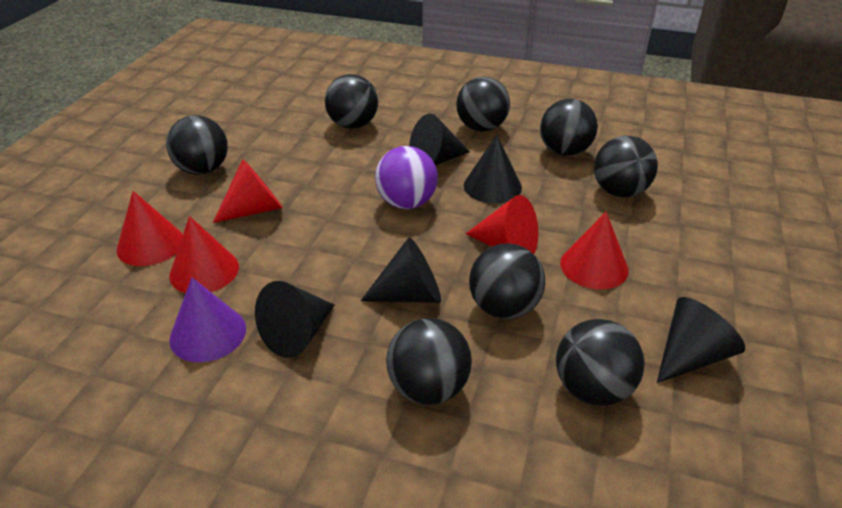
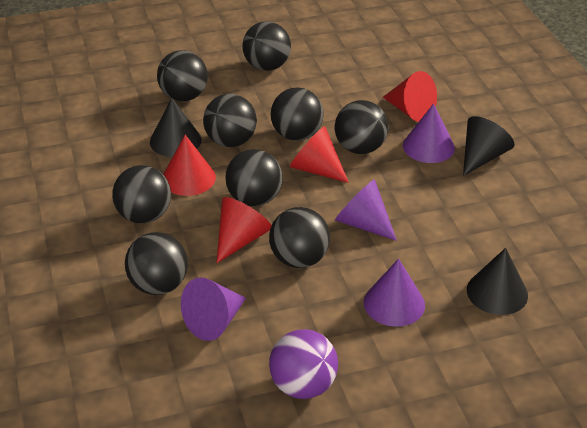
black ball: [166,115,228,175] [325,74,378,129] [386,318,472,405] [456,77,510,132] [469,243,545,319] [540,99,598,156] [556,319,645,405] [594,136,658,197] = 8 -> [112,165,171,224] [125,232,188,295] [157,50,208,101] [203,94,257,147] [225,149,283,206] [242,22,291,71] [269,207,330,268] [271,87,324,141] [335,100,389,154] = 9
black cone: [255,281,334,358] [361,238,441,303] [409,114,470,165] [464,135,522,204] [657,297,745,383] = 5 -> [150,98,202,157] [463,116,515,176] [467,248,528,315] = 3
purple cone: [169,278,246,363] = 1 -> [181,277,246,341] [335,179,397,241] [363,259,425,327] [403,104,455,163] = 4
red cone: [117,191,183,266] [169,216,239,293] [213,159,283,223] [465,195,538,254] [560,212,629,289] = 5 -> [163,135,216,196] [216,197,272,263] [290,126,349,183] [383,71,437,122] = 4

